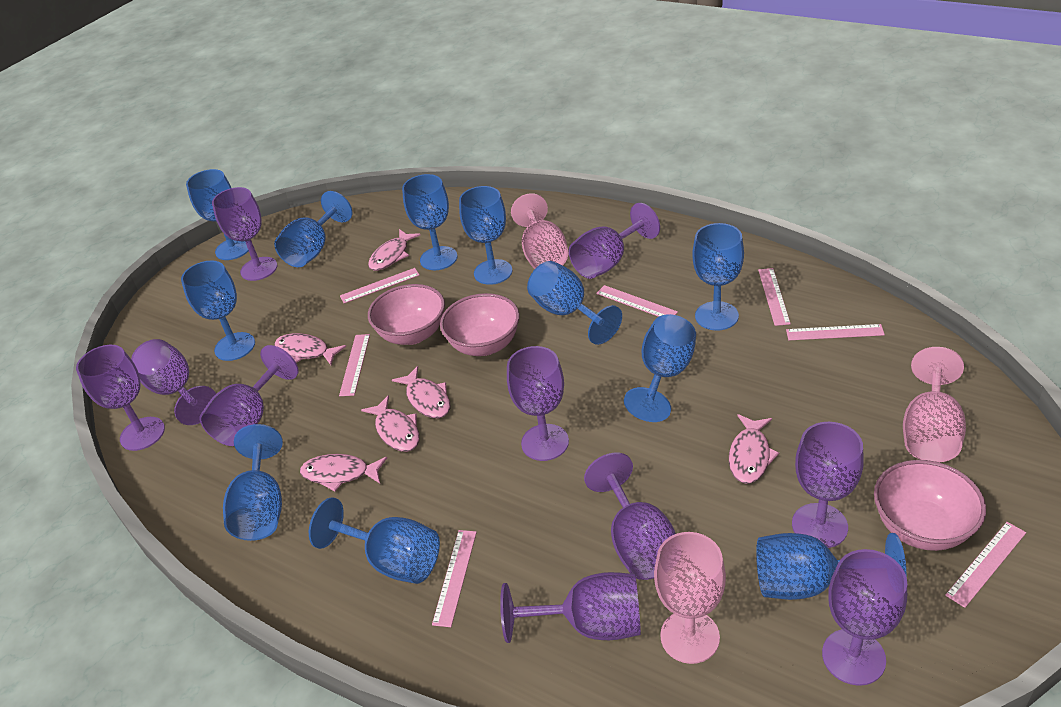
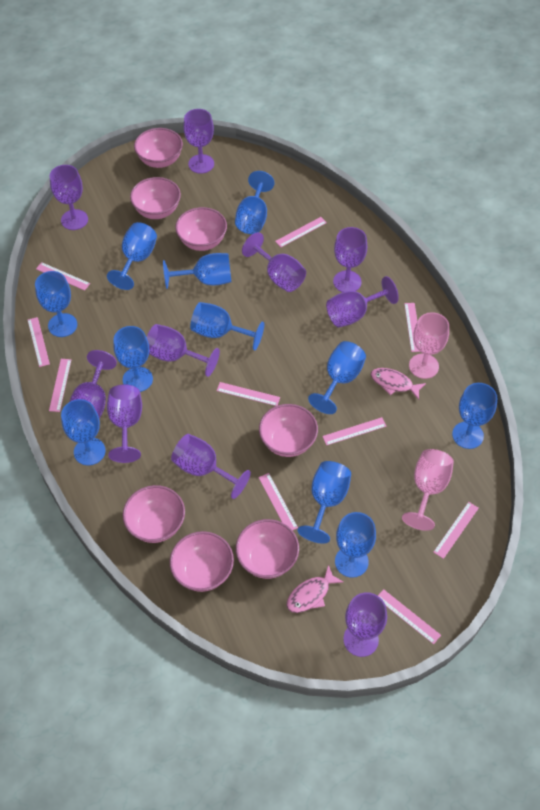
pink bowl: [368,284,445,345] [440,293,520,356] [874,460,986,551] = 3 -> [123,485,185,543] [130,177,181,219] [134,128,183,168] [170,531,234,592] [175,207,227,251] [236,519,299,579] [259,404,318,457] = 7
pink fish: [274,333,346,365] [300,454,387,491] [361,395,420,452] [368,229,420,271] [392,366,451,418] [729,414,779,484] = 6 -> [287,565,344,613] [371,368,426,400] = 2
pink goblet: [511,193,568,269] [654,532,726,664] [903,347,966,462] = 3 -> [402,449,454,531] [409,312,449,379] = 2
pink ruler: [339,334,370,396] [340,268,420,304] [432,530,477,627] [596,285,678,317] [758,268,791,326] [786,324,885,340] [945,522,1026,608] = 7 -> [28,317,50,367] [36,262,90,291] [49,359,71,412] [217,382,280,406] [258,473,298,530] [275,217,327,247] [322,417,386,446] [378,589,441,644] [404,303,420,352] [433,502,479,559] = 10

